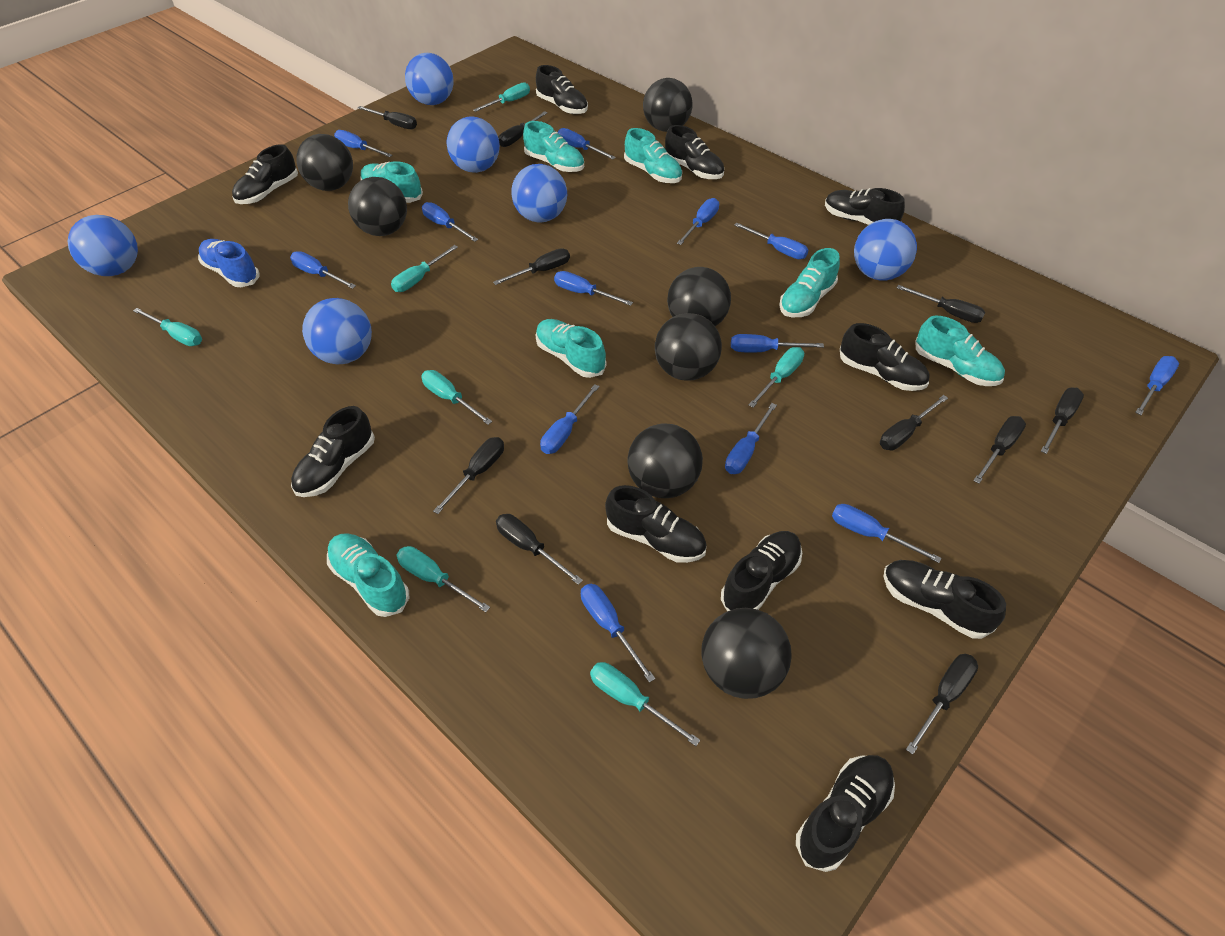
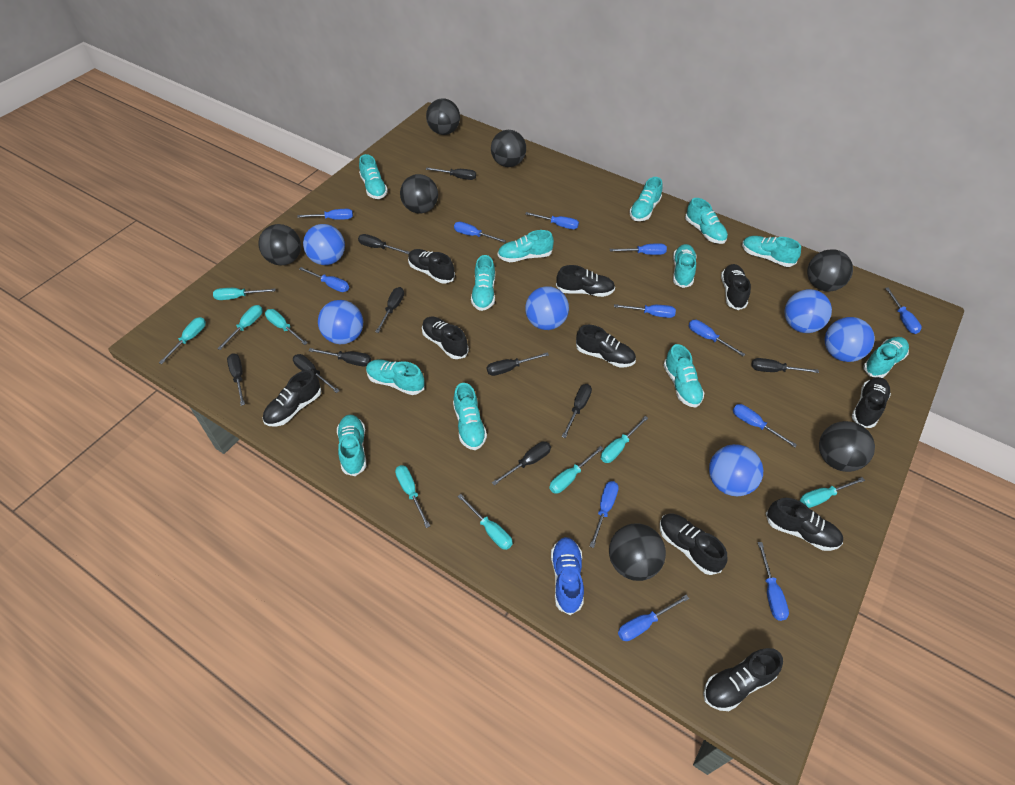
blue screwdriver: [290,251,356,289] [334,130,393,157] [422,202,478,242] [540,384,600,454] [554,271,633,306] [557,128,616,159] [581,584,655,683] [677,198,719,245] [725,403,777,474] [731,334,824,353] [734,222,808,259] [832,504,941,563] [1135,356,1179,415] = 13 -> [297,209,353,220] [299,267,349,292] [454,222,506,243] [526,212,579,229] [589,481,619,548] [610,243,667,255] [614,304,676,318] [618,595,689,641] [689,320,745,356] [733,404,797,447] [758,542,789,621] [885,287,922,334] = 12
turquoise screwdriver: [133,308,202,346] [391,245,458,292] [397,546,490,612] [421,370,492,425] [473,82,530,112] [590,662,700,746] [748,347,804,407] = 7 -> [159,317,206,364] [213,288,275,300] [217,305,263,350] [265,309,307,345] [395,465,430,528] [457,494,513,550] [549,446,604,494] [601,416,648,463] [800,477,865,508] = 9
turquoise shoe: [327,533,409,617] [360,161,423,203] [523,121,584,172] [536,319,606,378] [624,128,682,183] [779,248,840,317] [916,316,1005,386] = 7 -> [337,415,366,476] [359,154,388,199] [366,359,425,395] [453,383,487,450] [471,255,495,311] [498,230,554,262] [630,177,663,221] [663,344,704,408] [673,244,697,288] [685,198,728,244] [742,236,801,267] [863,337,909,378] = 12

